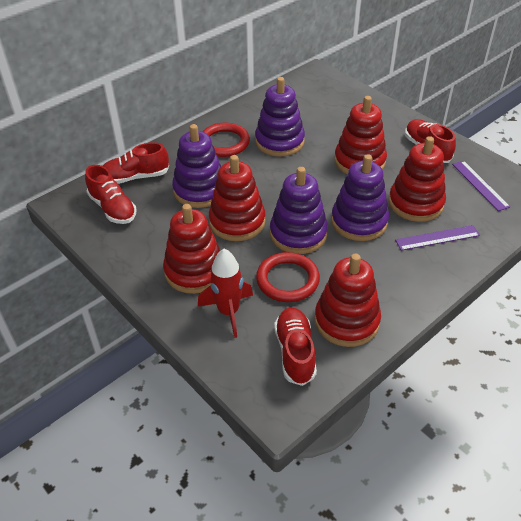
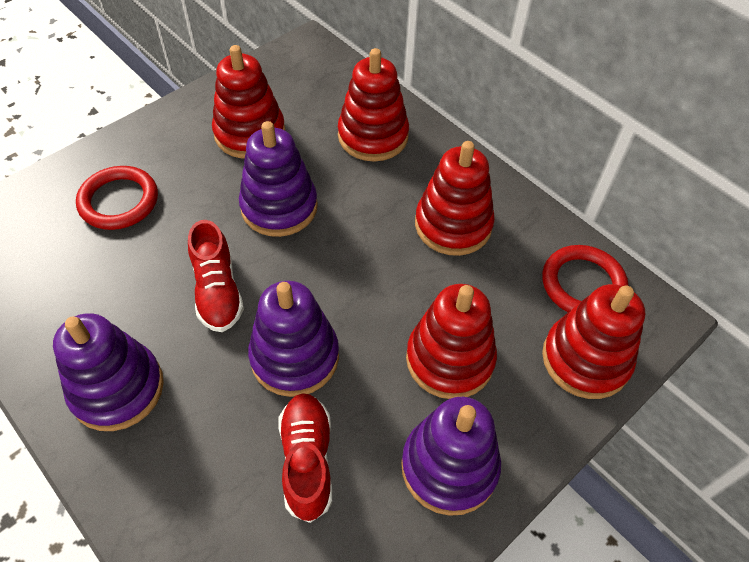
purple ruler: [395,225,480,251] [452,161,510,211] = 2 -> none = 0
red rocket: [198,249,253,338] = 1 -> none = 0
red shoe: [85,165,136,224] [103,142,169,184] [274,307,317,386] [405,119,456,163] = 4 -> [188,220,244,332] [278,393,332,523] = 2

